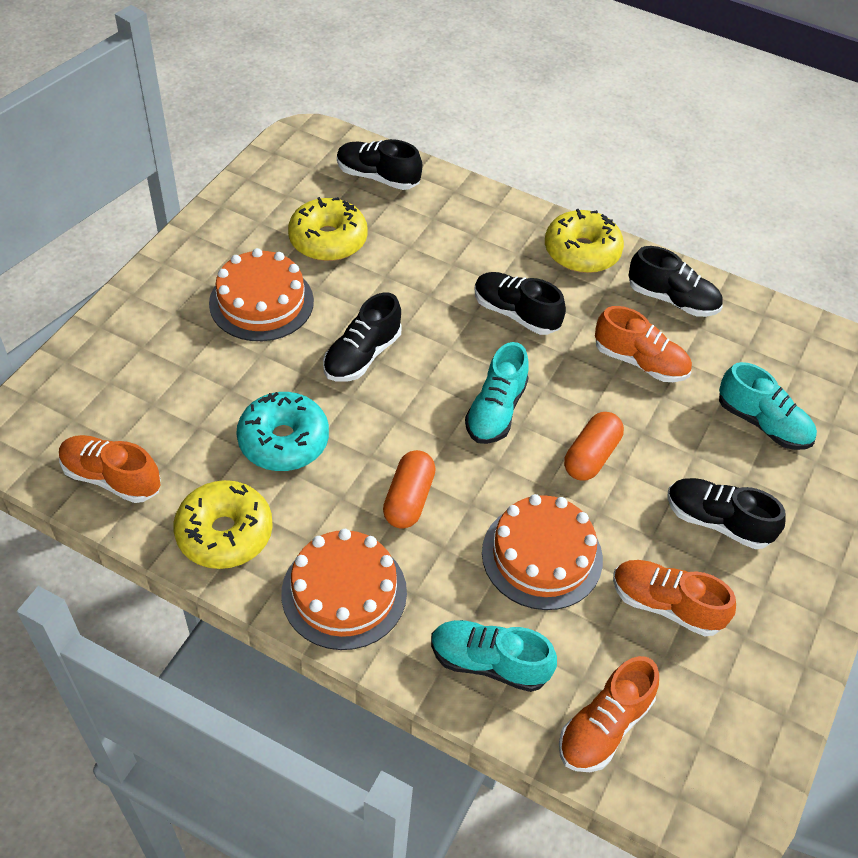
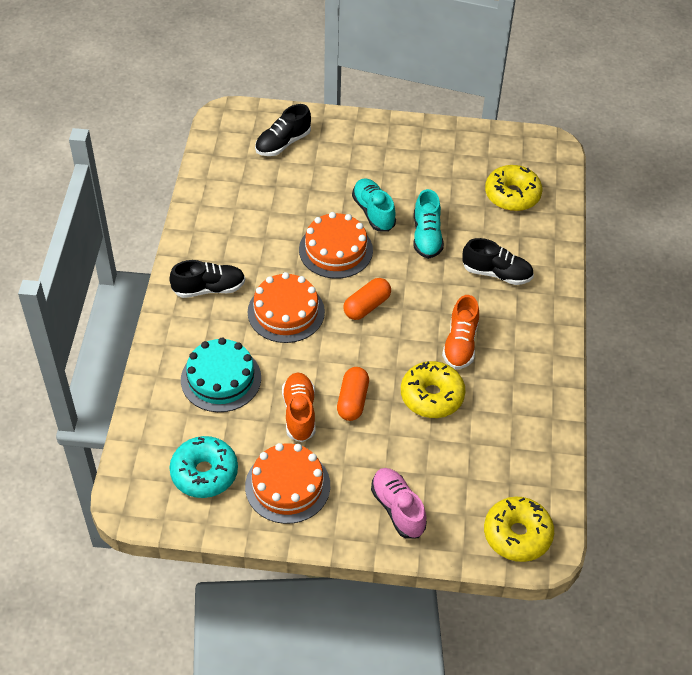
black shoe: [323,293,402,382] [337,139,422,190] [474,272,566,335] [629,246,723,317] [667,478,786,549] = 5 -> [170,260,245,298] [255,104,311,156] [463,238,534,285] = 3
orange shoe: [59,435,161,503] [559,656,659,772] [595,306,692,382] [613,560,736,636] = 4 -> [282,373,315,442] [442,295,479,369] = 2
pink shoe: none = 0 -> [371,468,427,539] = 1
turquoise cake: none = 0 -> [181,338,261,412] = 1
turquoise shoe: [431,620,557,692] [465,342,529,444] [719,362,817,450] = 3 -> [352,178,396,232] [414,189,444,259] = 2

